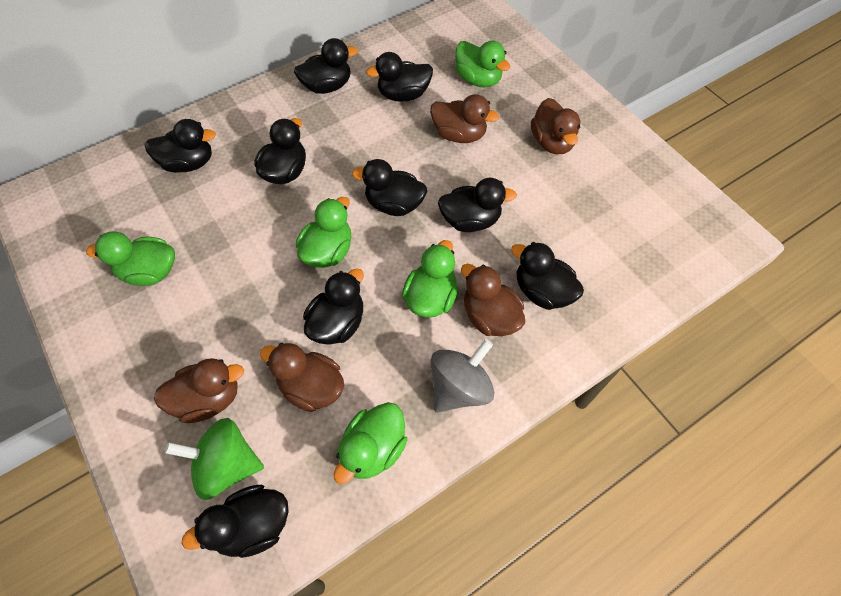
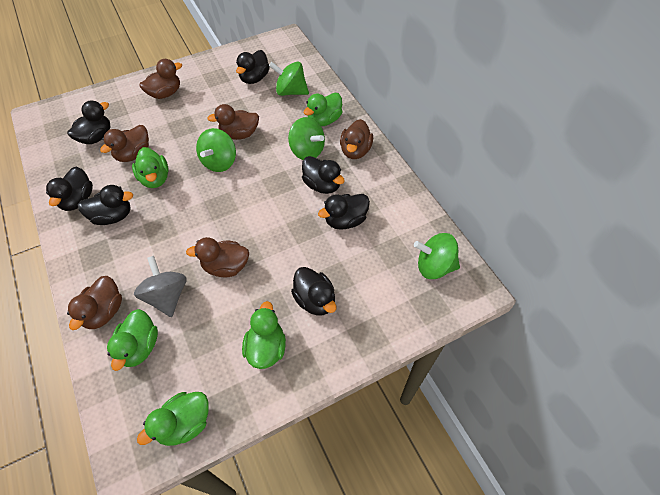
black duck: [145,119,216,173] [181,485,289,558] [254,118,306,184] [294,38,358,94] [303,268,364,345] [352,159,427,216] [366,52,433,102] [438,178,517,232] [511,242,584,310] = 9 -> [46,166,93,211] [67,100,110,144] [77,185,133,225] [236,50,270,84] [291,267,337,316] [302,156,345,194] [318,194,370,230] = 7
brown duck: [153,358,244,423] [260,343,344,412] [430,94,499,143] [461,264,525,336] [531,98,581,154] = 5 -> [67,276,122,330] [100,125,149,162] [140,59,182,99] [186,237,249,277] [207,104,259,140] [340,119,373,159] = 6
green spinning top: [165,418,264,500] = 1 -> [196,128,236,172] [269,62,309,96] [288,117,325,160] [414,233,460,279] = 4

